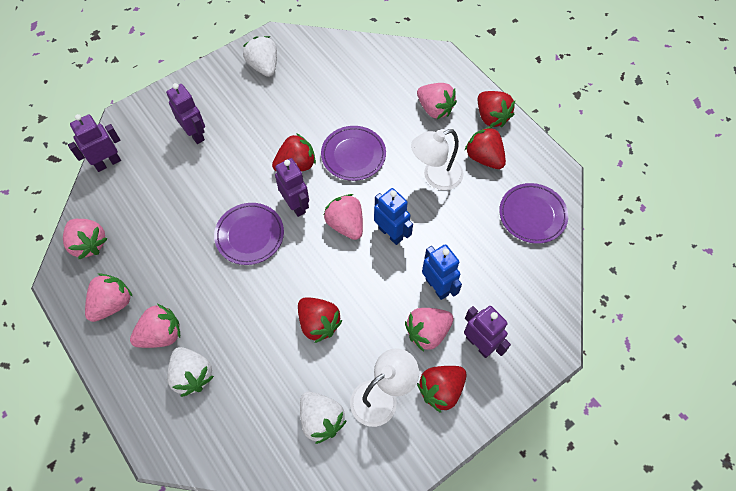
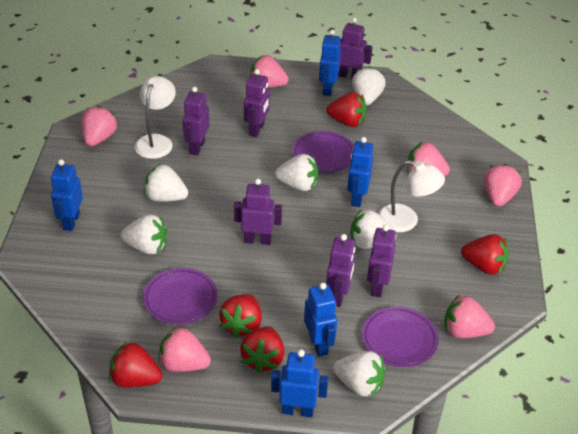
blue robot: [374,188,413,245] [422,244,462,300] = 2 -> [51,159,83,231] [271,349,328,417] [304,283,337,357] [319,30,341,96] [347,137,373,207] = 5
purple robot: [68,114,121,172] [166,83,205,144] [275,158,309,217] [464,306,511,358] = 4 -> [183,86,209,156] [234,179,282,245] [244,69,270,137] [326,234,355,307] [338,17,373,79] [367,225,396,297] = 6
white strawberry: [167,347,214,397] [243,36,277,77] [300,392,347,444] = 3 -> [121,214,167,254] [144,164,188,201] [275,154,318,191] [333,351,385,397] [350,209,397,249] [352,67,386,105] = 6

